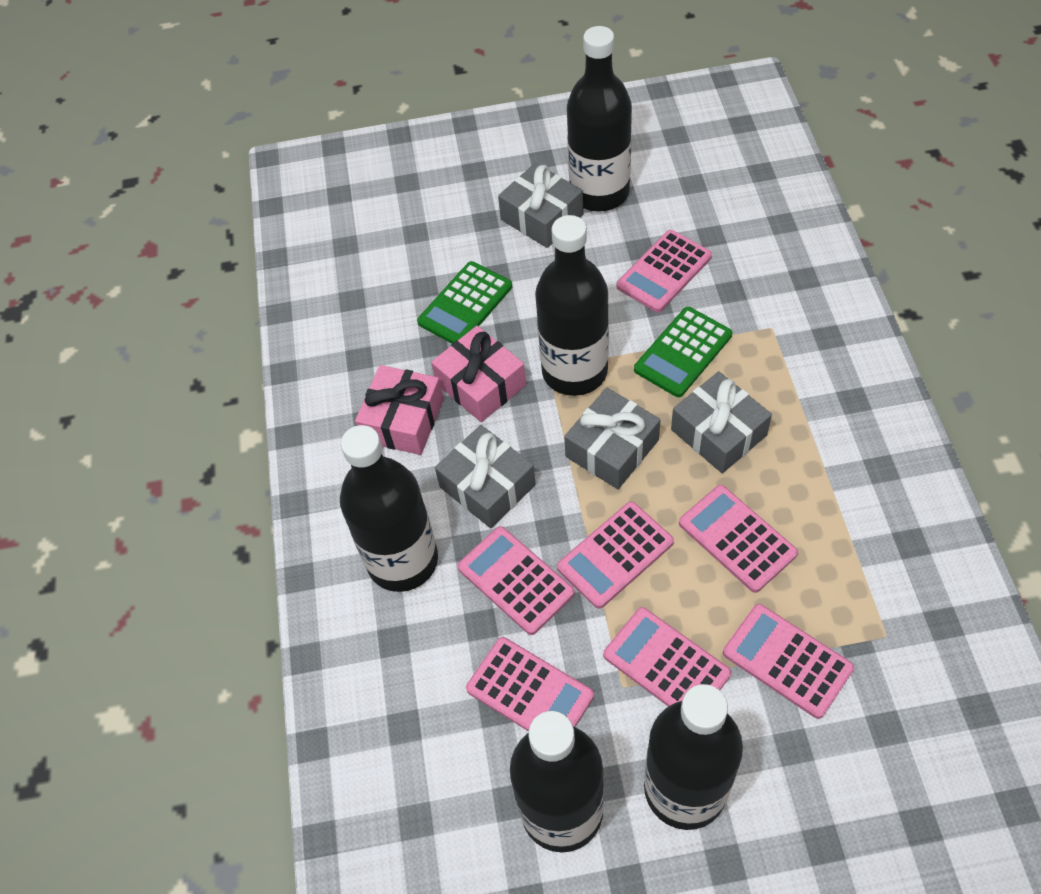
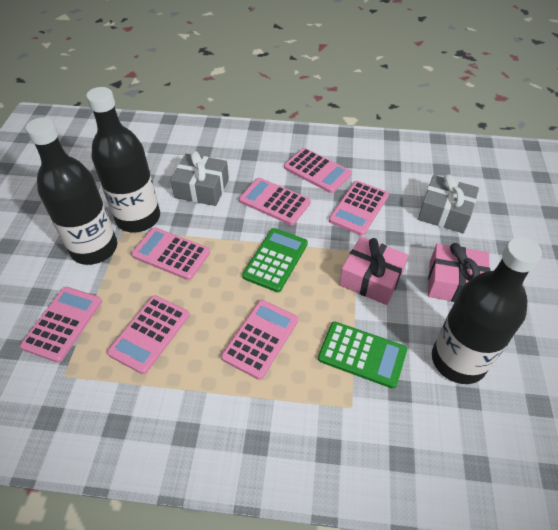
black bottle: [340,425,438,592] [510,711,604,853] [535,215,609,396] [567,26,632,212] [644,684,743,830] = 5 -> [26,117,117,265] [86,87,160,233] [432,237,542,384] = 3
grey gift: [435,425,536,528] [498,163,583,248] [564,388,660,489] [671,371,772,473] = 4 -> [171,151,229,206] [418,174,479,233] = 2

